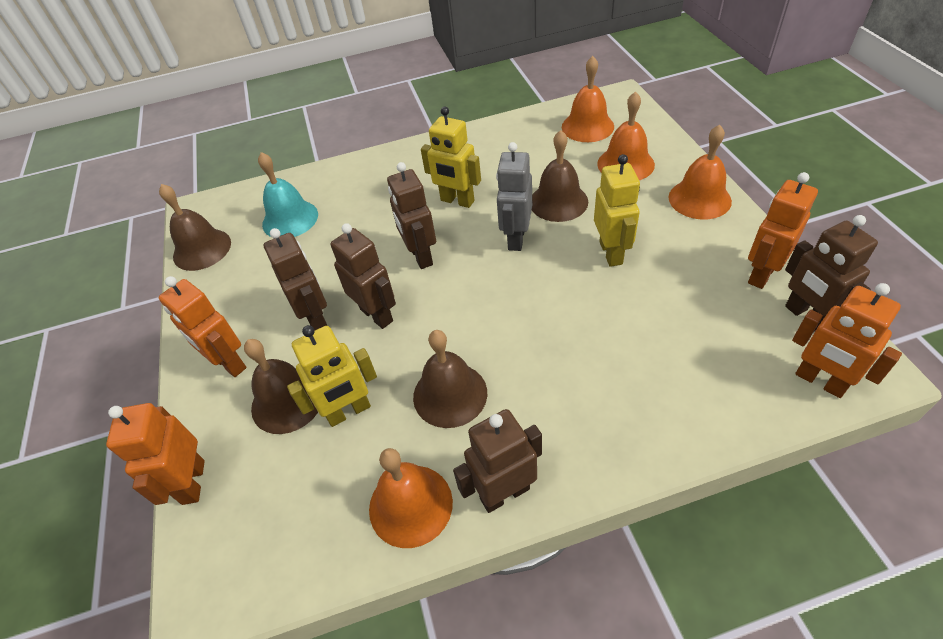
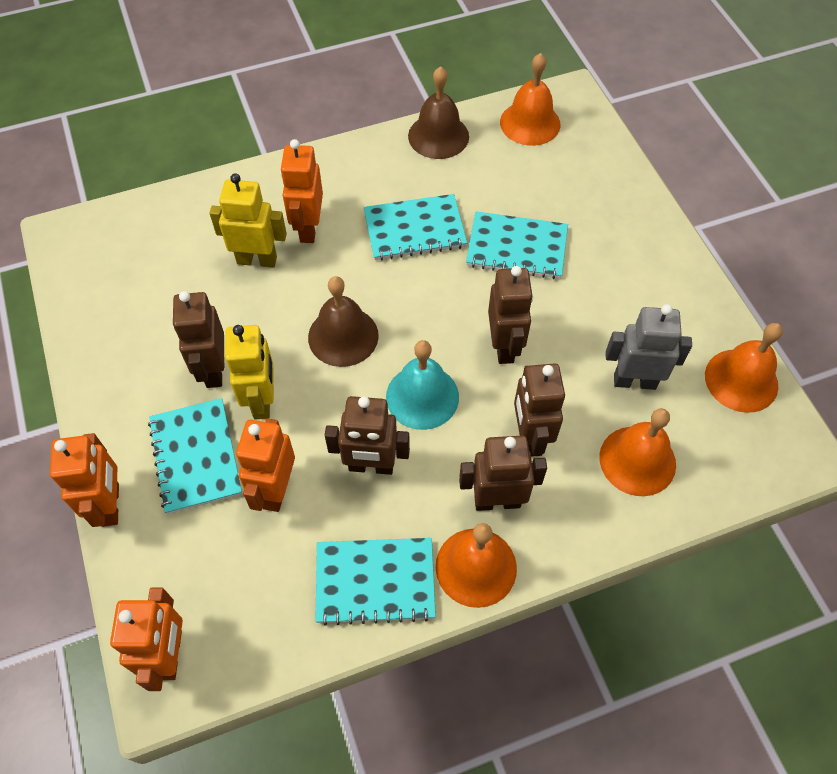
brown bell: [159,184,231,271] [244,339,318,434] [413,330,487,428] [532,130,588,222] = 4 -> [308,276,379,367] [408,66,469,159] = 2
turquoise notebook: none = 0 -> [148,398,242,514] [315,538,436,626] [364,194,467,261] [466,211,568,279] = 4
yellow robot: [287,325,377,427] [421,106,481,208] [594,154,640,267] = 3 -> [209,173,287,268] [225,325,274,420] = 2

